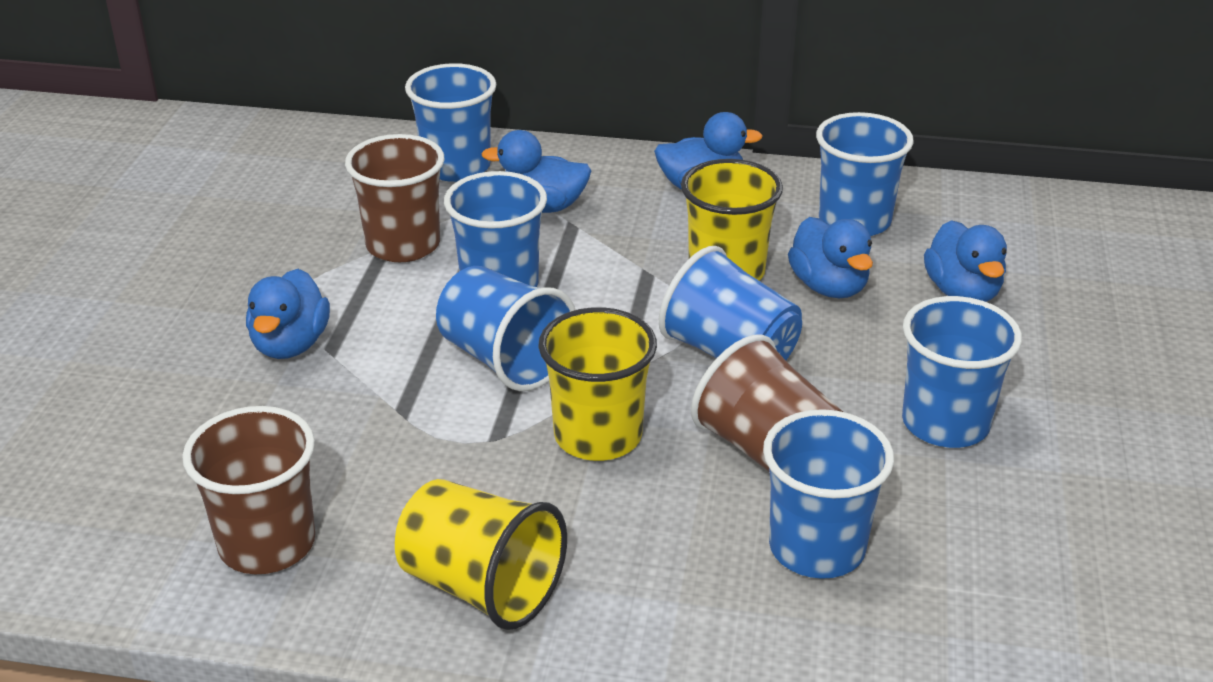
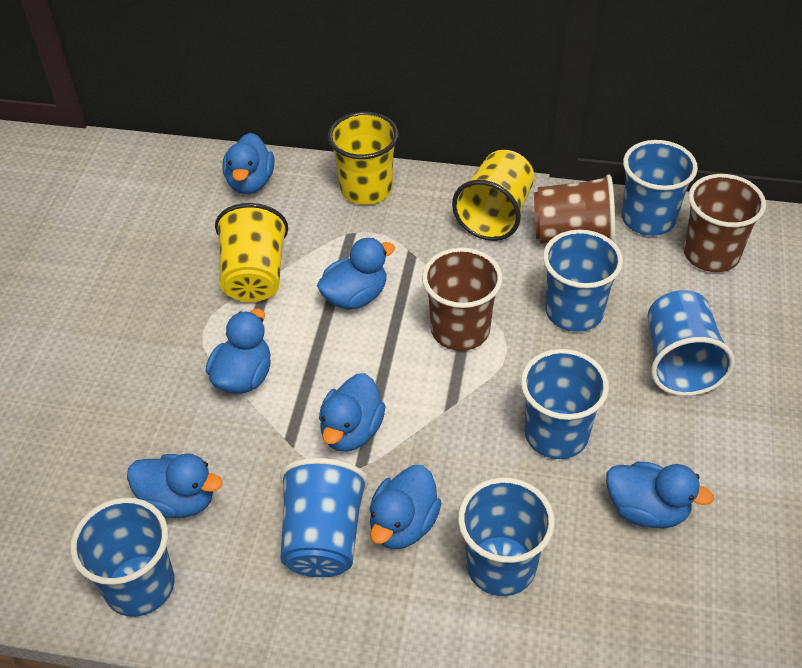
blue duck: [246,269,330,359] [481,130,591,213] [654,112,763,190] [788,217,873,298] [924,220,1007,302] = 5 -> [127,454,223,518] [206,309,271,394] [222,133,274,194] [317,238,395,310] [319,373,385,452] [369,465,441,549] [606,462,714,528] = 7

